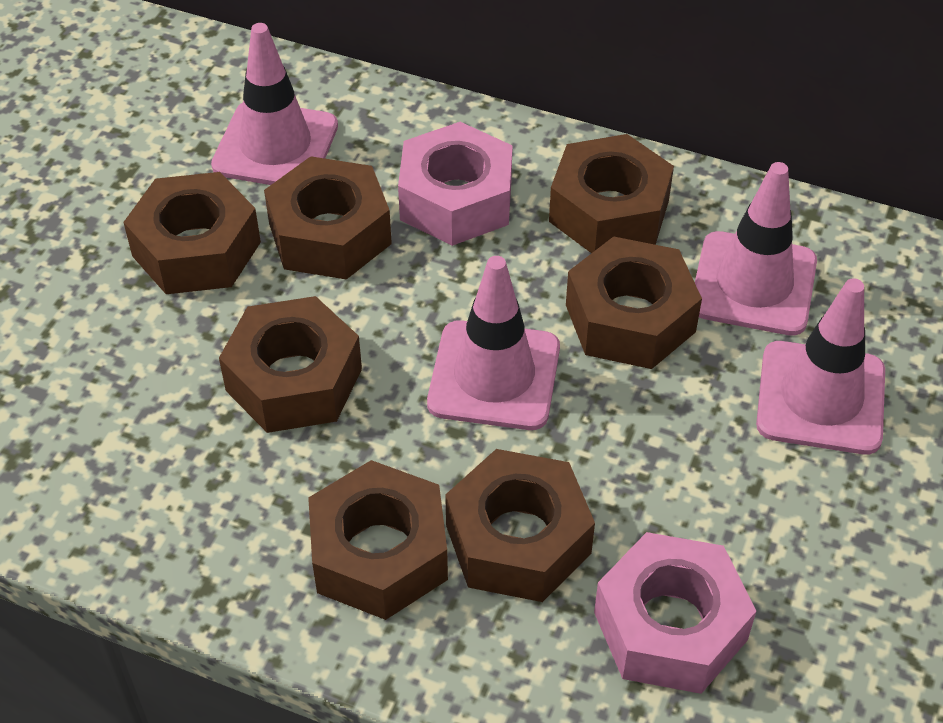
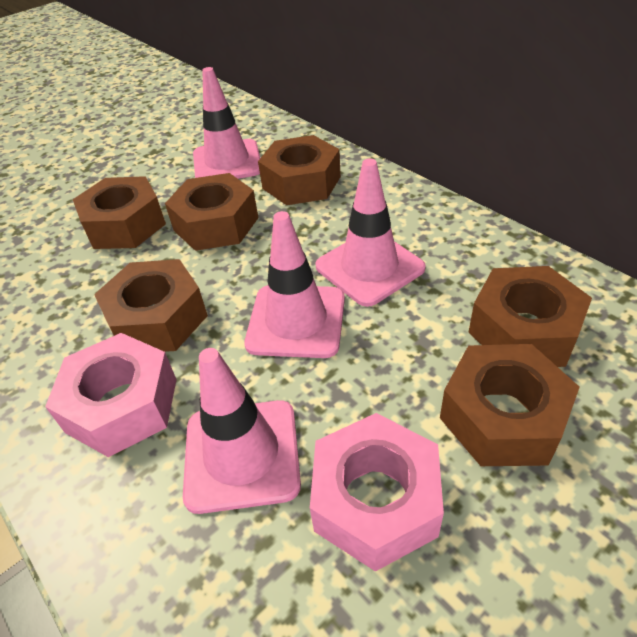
brown nut: [123,172,261,294] [219,296,362,433] [264,156,392,280] [308,460,448,620] [445,449,595,602] [549,134,674,253] [566,236,702,369] = 7 -> [73,176,166,249] [94,259,208,352] [165,173,258,251] [258,135,341,205] [440,344,580,466] [468,266,592,367] = 6

